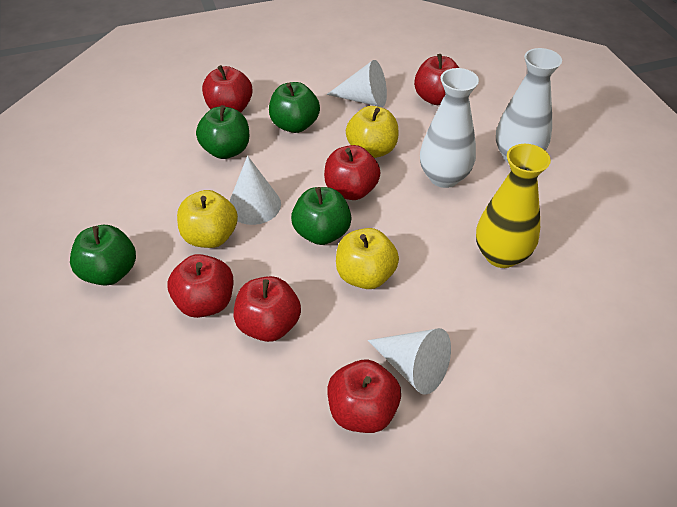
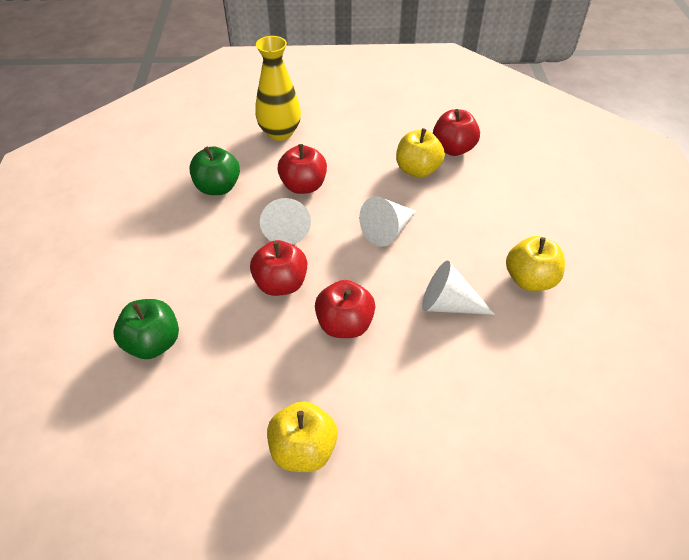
green apple: [70,225,136,286] [196,105,250,159] [269,82,320,133] [291,187,352,245] = 4 -> [113,299,179,359] [189,146,240,195] = 2
red apple: [168,254,233,318] [202,65,253,113] [234,276,301,342] [324,145,381,200] [327,359,401,433] [414,54,459,105] = 6 -> [250,240,307,296] [277,144,327,194] [315,280,375,338] [433,109,480,156] = 4
white vase: [420,68,479,188] [496,48,562,163] = 2 -> none = 0

